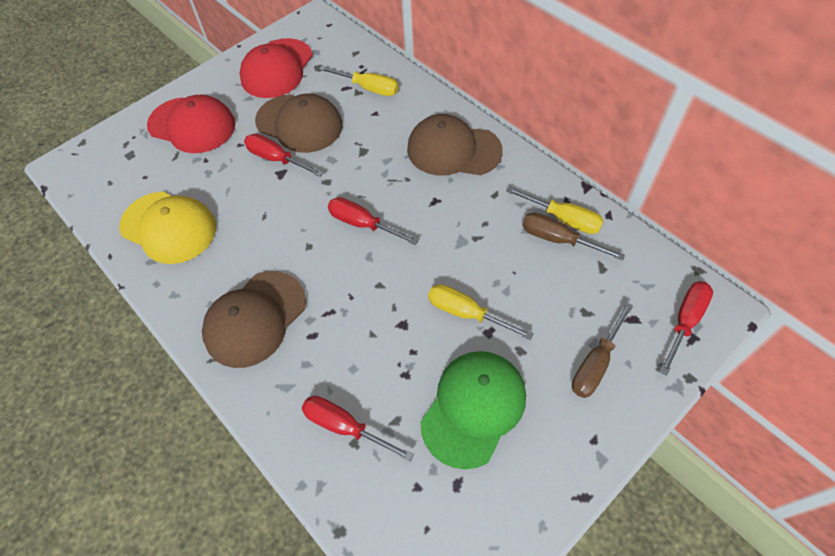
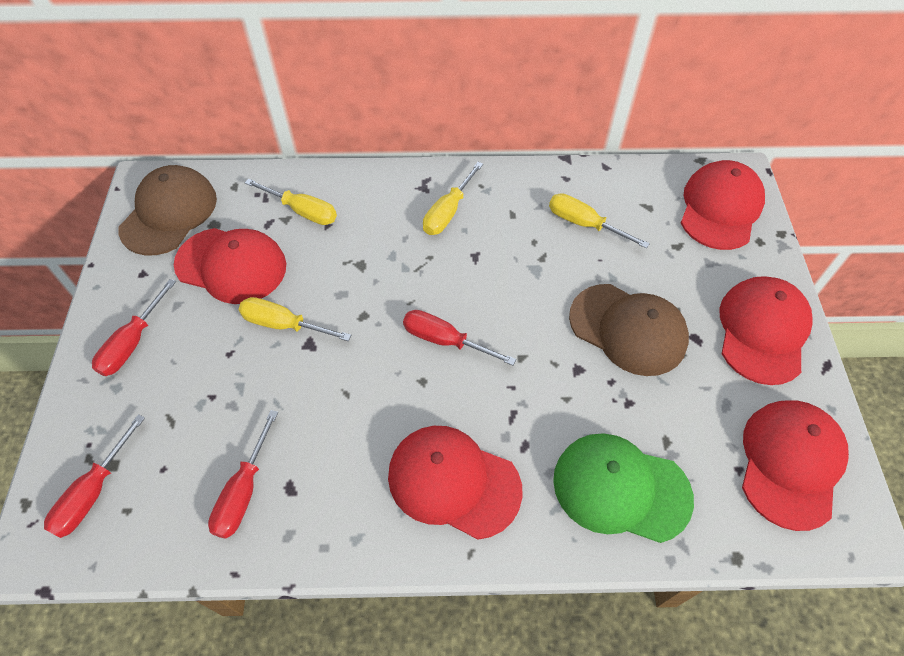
brown cap: [202,271,306,368] [255,94,343,153] [407,114,503,176] = 3 -> [118,165,217,256] [569,284,689,376] = 2
brown screwdriver: [522,212,625,260] [572,302,633,398] = 2 -> none = 0
red cap: [147,95,235,153] [239,38,313,98] = 2 -> [174,228,286,304] [388,426,523,540] [681,160,765,250] [719,276,813,385] [742,400,849,531] = 5
yellow cap: [119,192,216,264] = 1 -> none = 0
yellow screwdriver: [319,66,398,96] [428,284,533,340] [506,187,604,234] = 3 -> [239,297,351,341] [245,179,337,225] [423,162,483,235] [549,193,650,249] = 4

